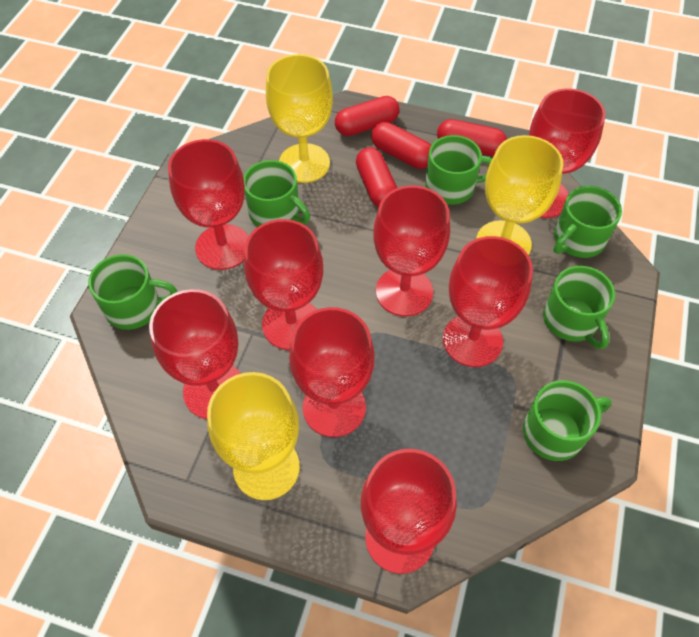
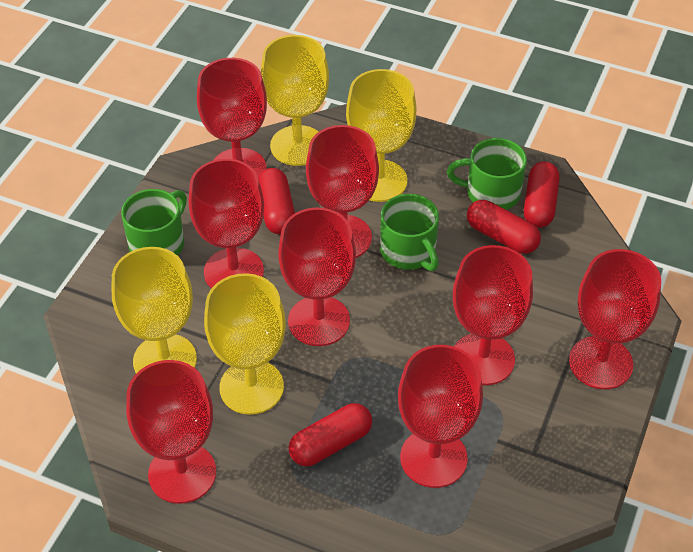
green mug: [88,254,177,330] [243,160,310,227] [425,135,492,205] [523,380,612,461] [543,266,615,349] [554,186,622,258] = 6 -> [121,189,187,256] [380,194,439,271] [447,138,527,210] = 3
yellow goblet: [207,372,300,500] [266,54,333,183] [476,135,563,255] = 3 -> [112,247,197,373] [204,273,286,415] [261,35,329,166] [346,69,416,202] = 4

